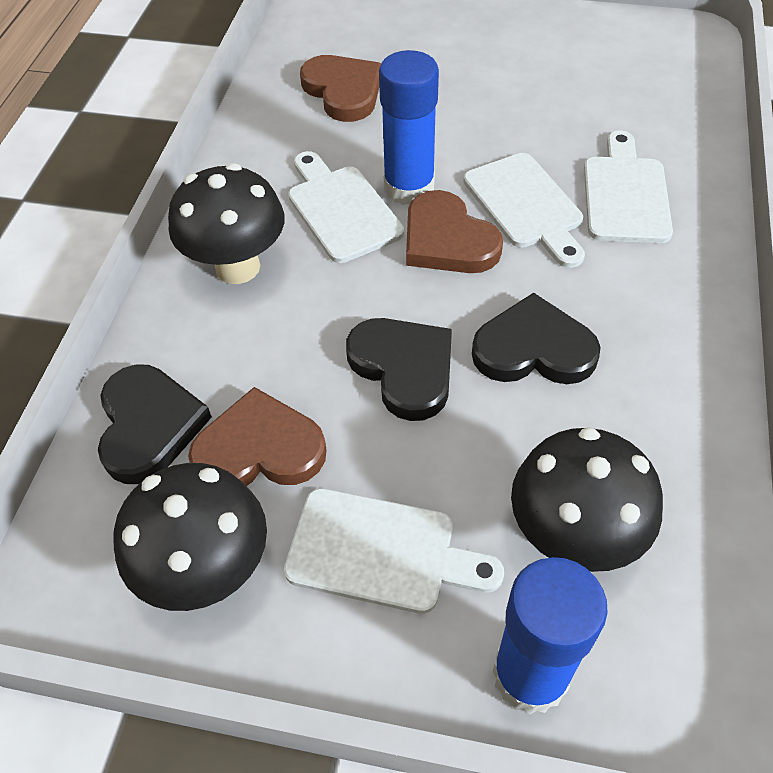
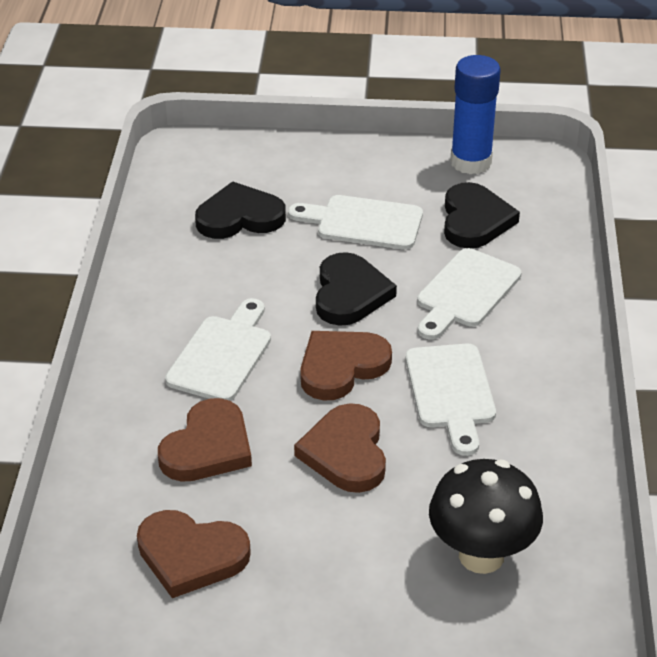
black mushroom: [114,463,267,611] [168,163,285,284] [511,427,663,572] = 3 -> [429,459,543,574] = 1
blue glue stick: [379,50,439,205] [492,557,607,714] = 2 -> [450,55,501,174] = 1
brown heart: [188,387,327,486] [300,55,381,122] [406,190,503,273] = 3 -> [137,510,251,598] [158,398,252,482] [294,403,386,493] [300,331,392,401] = 4

